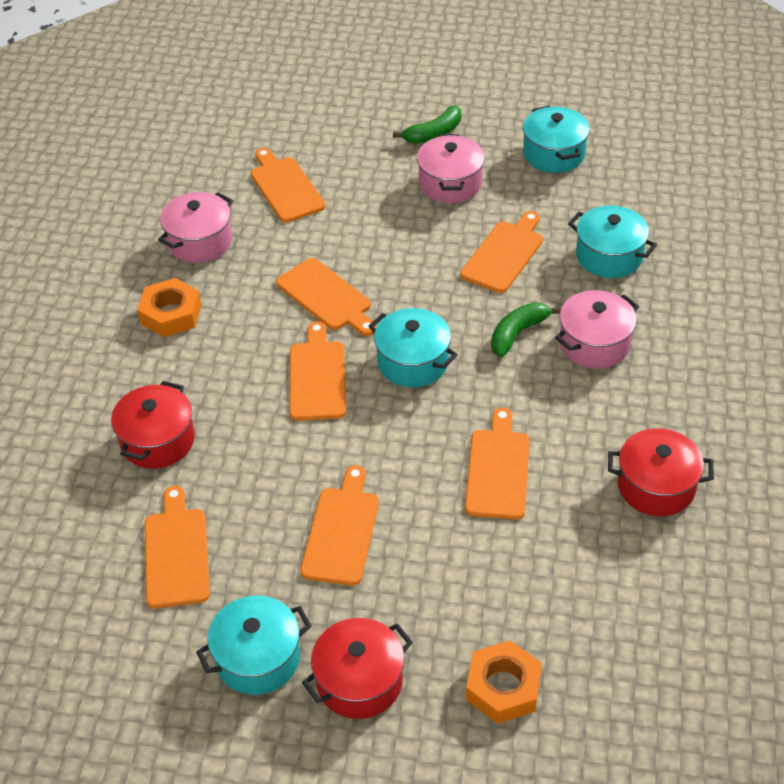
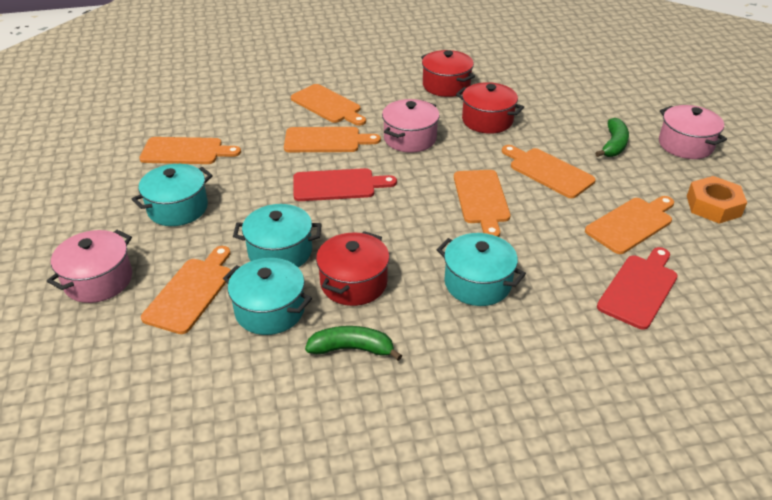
orange nut: [137,278,201,337] [466,640,542,724] = 2 -> [687,176,747,224] = 1
red cutting board: none = 0 -> [293,168,397,201] [597,247,678,330] = 2

